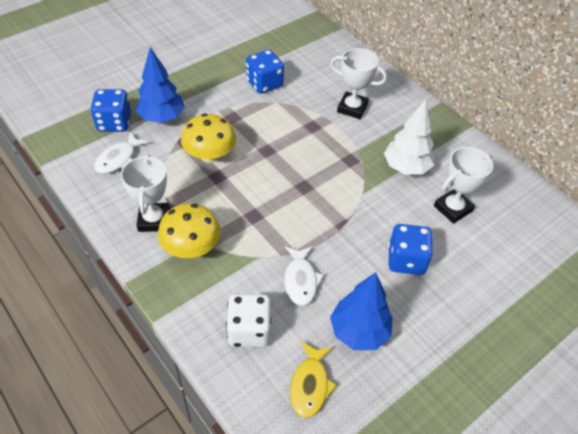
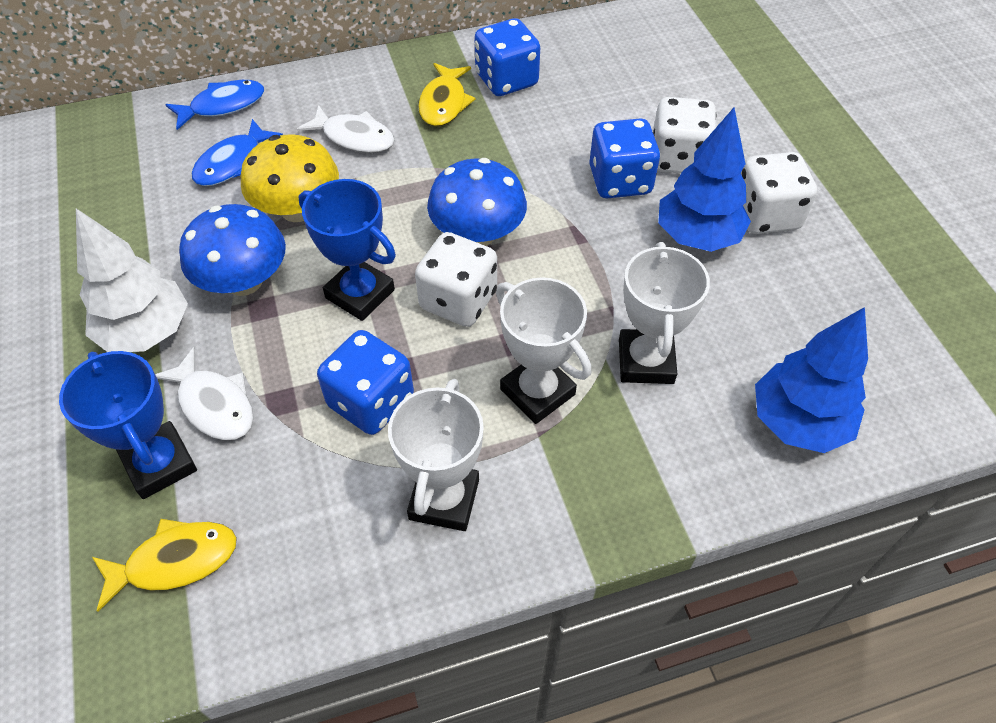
blue fish: none = 0 -> [165,80,264,130] [192,119,283,186] = 2
blue mushroom: none = 0 -> [179,204,286,296] [427,158,527,246] = 2
blue trophy: none = 0 -> [59,351,197,499] [299,179,396,321] = 2
white dice: [226,294,271,347] = 1 -> [415,232,497,327] [653,97,717,174] [741,152,817,234] = 3
yellow fish: [290,342,337,418] = 1 -> [92,519,237,612] [418,63,475,127] = 2
yellow mushroom: [158,203,221,258] [181,113,236,163] = 2 -> [241,134,339,222] = 1

